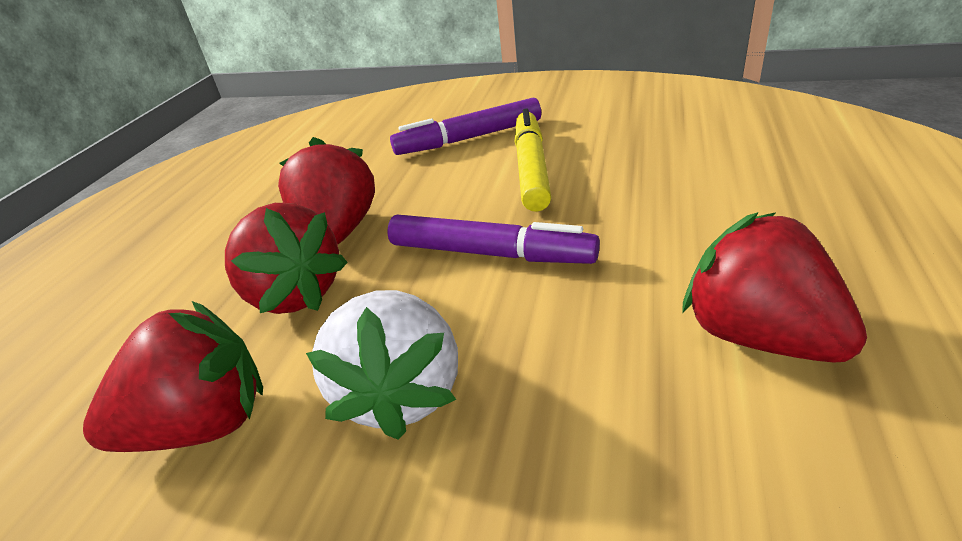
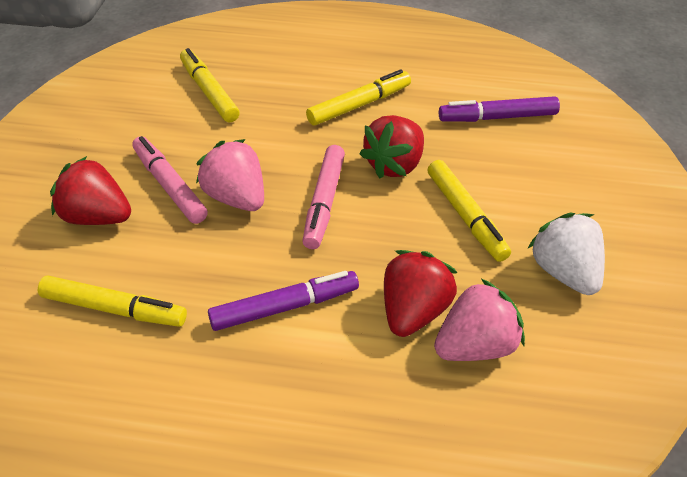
pink marker: none = 0 -> [132,136,208,224] [302,145,345,249] = 2
pink strawberry: none = 0 -> [196,139,264,211] [434,279,525,361] = 2
red strawberry: [83,301,263,452] [225,203,348,314] [278,137,375,245] [682,212,867,362] = 4 -> [50,156,131,225] [360,115,424,179] [384,250,458,337] = 3
yellow marker: [514,108,551,212] = 1 -> [38,275,187,327] [180,48,240,123] [306,70,411,125] [427,160,511,262] = 4

